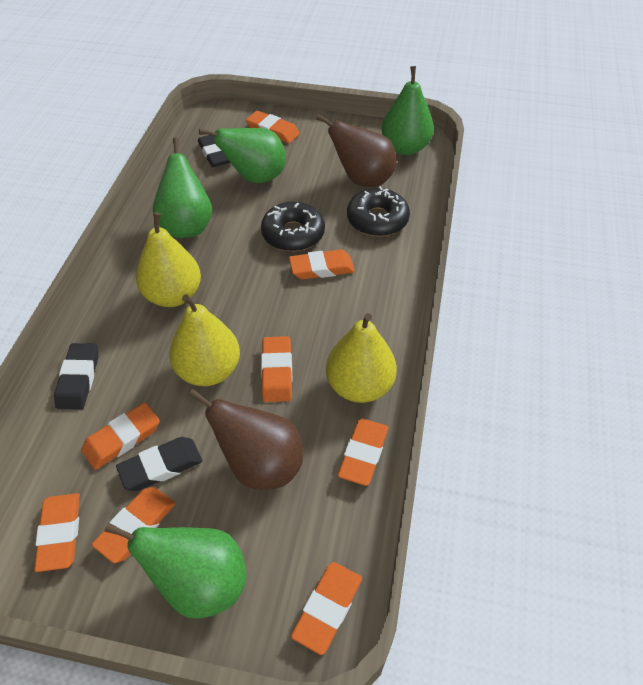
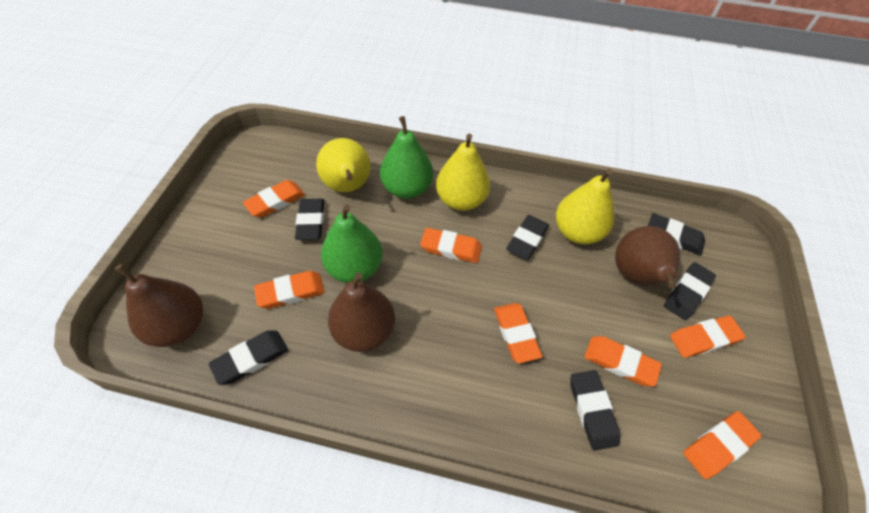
black donut: [261,202,325,251] [347,186,410,236] = 2 -> none = 0
black eraser: [54,343,98,410] [116,437,202,491] [198,135,230,167] = 3 -> [209,331,288,385] [295,199,324,240] [506,215,549,260] [571,370,620,451] [648,213,705,256] [664,262,716,320] = 6
brown pear: [188,389,303,490] [316,114,397,187] = 2 -> [115,264,203,347] [328,272,395,352] [615,226,680,289] = 3
green pear: [105,523,247,619] [153,137,212,238] [199,128,286,183] [382,66,434,155] = 4 -> [321,204,383,283] [380,116,433,199] = 2
orange eraser: [34,493,80,572] [81,402,160,470] [92,487,176,563] [246,111,300,143] [261,336,292,402] [289,250,355,279] [291,562,362,655] [338,418,388,486] = 8 -> [243,180,305,218] [254,271,325,309] [420,228,482,263] [494,303,542,363] [584,336,662,386] [670,316,746,358] [683,411,762,479] = 7

